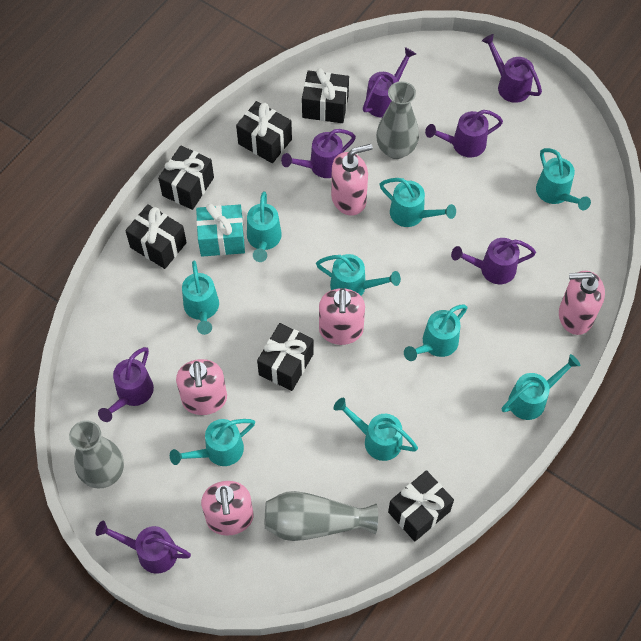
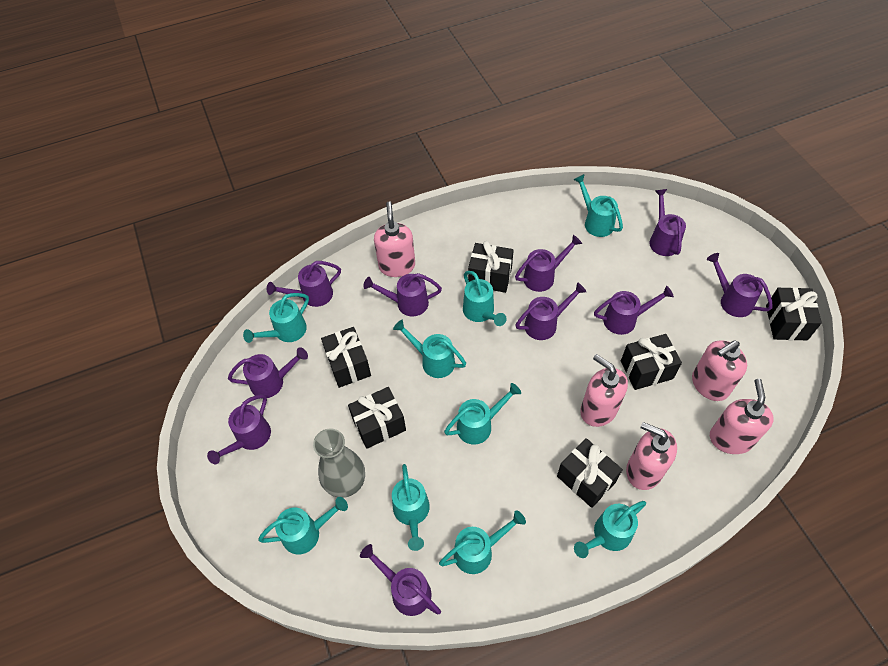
grey vase: [69,420,124,488] [265,491,378,541] [376,81,419,159] = 3 -> [313,428,365,498] = 1
purple watering can: [96,521,191,574] [98,347,154,422] [281,129,356,178] [363,47,416,118] [425,110,503,158] [451,238,536,284] [482,34,542,103] = 7 -> [207,394,271,464] [228,347,308,398] [267,261,341,307] [360,544,441,616] [363,273,442,316] [515,235,582,292] [515,282,586,340] [594,286,674,335] [649,189,686,256] [707,253,773,317] = 10
turquoise gift: [196,204,245,257] = 1 -> none = 0

